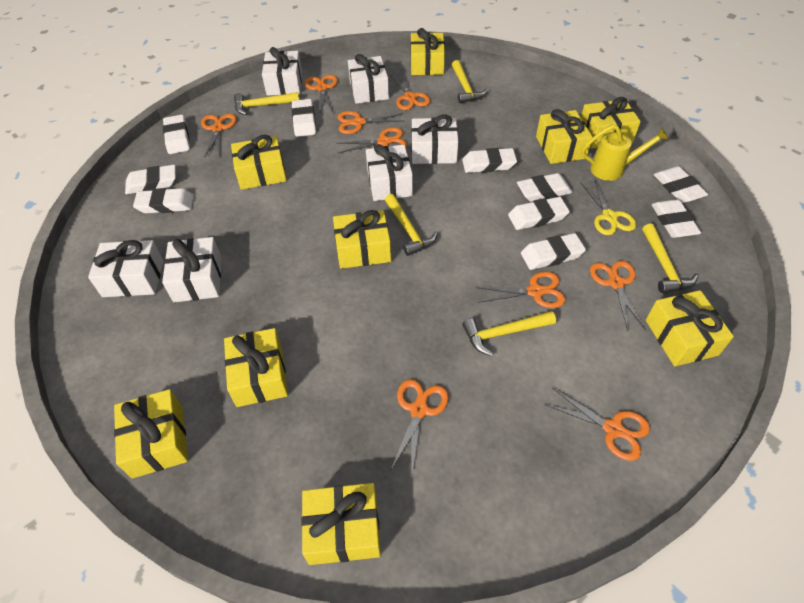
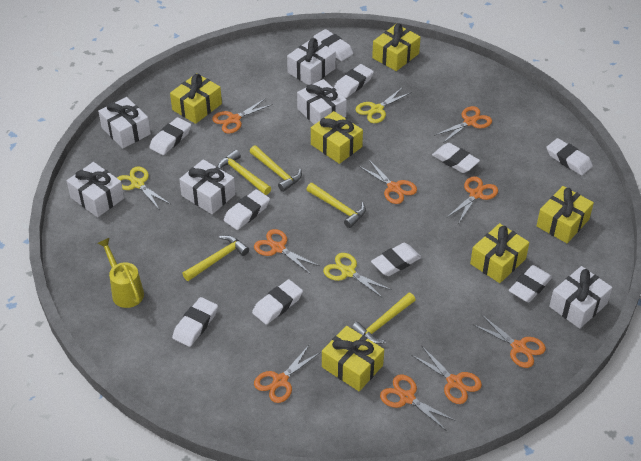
yellow gift: [114,389,188,479] [224,328,288,407] [231,135,287,190] [301,483,381,565] [333,210,391,269] [411,28,445,75] [536,109,593,164] [581,97,641,149] [646,290,734,366] = 9 -> [170,73,222,124] [311,111,363,164] [322,326,384,391] [372,24,421,71] [470,223,529,283] [537,186,594,243] = 6
yellow scissors: [580,180,637,235] = 1 -> [117,166,170,210] [323,253,392,299] [356,87,412,123] = 3

